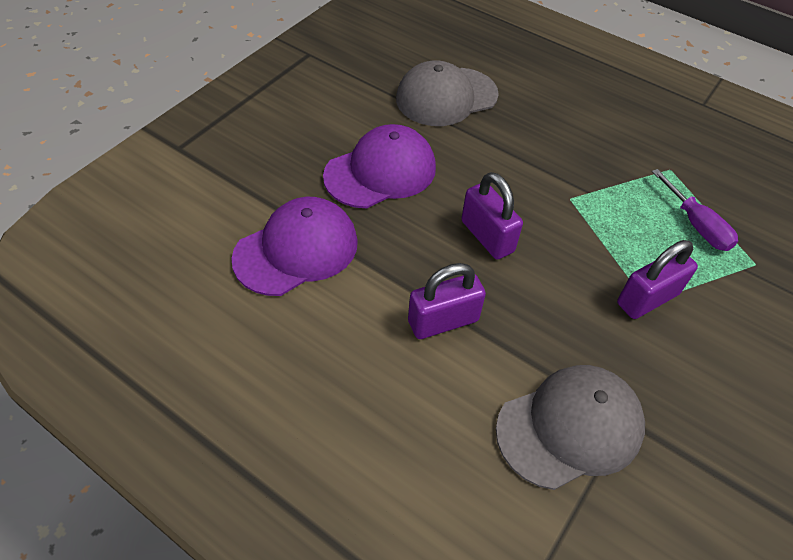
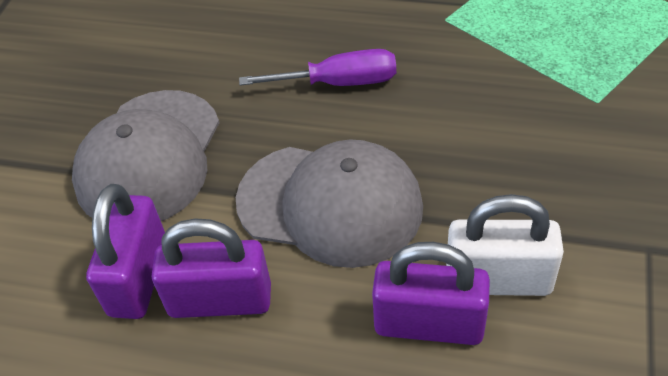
purple cap: [231,197,358,296] [323,124,436,208] = 2 -> none = 0
white padlock: none = 0 -> [446,194,564,296] = 1

